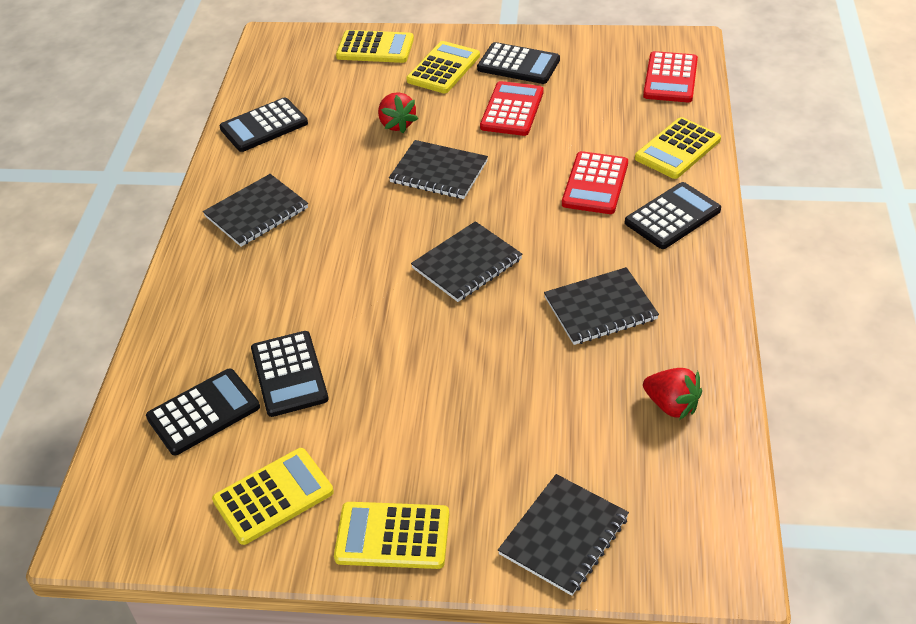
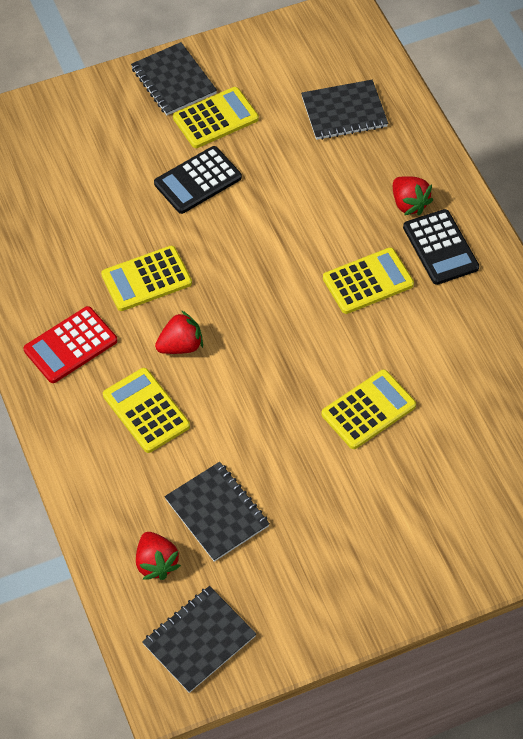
black calculator: [146,369,260,455] [219,97,308,152] [251,331,329,417] [477,42,560,84] [625,182,721,249] = 5 -> [154,146,242,214] [403,209,479,285] = 2
black notebook: [203,174,308,247] [389,140,488,199] [411,221,522,302] [498,474,629,596] [544,267,659,345] = 5 -> [131,42,217,115] [142,586,256,693] [165,462,270,562] [301,80,388,140] = 4
red calculator: [480,81,544,136] [562,151,628,214] [643,51,698,102] = 3 -> [23,306,117,383] = 1
red strawberry: [378,92,418,133] [643,368,702,420] = 2 -> [136,532,181,580] [155,310,203,354] [393,176,433,215] = 3

